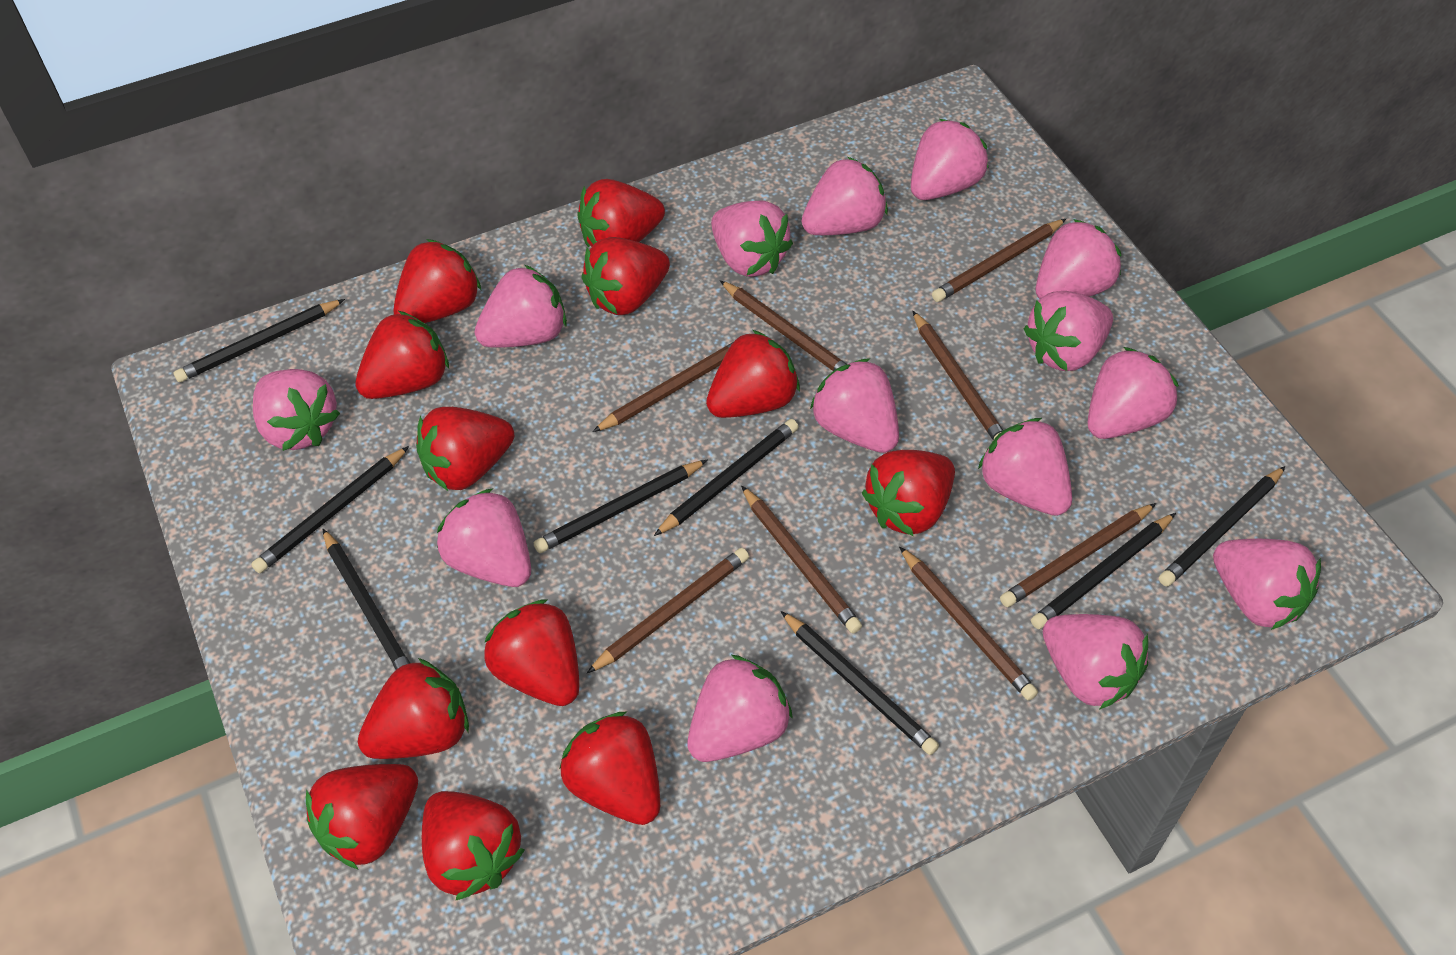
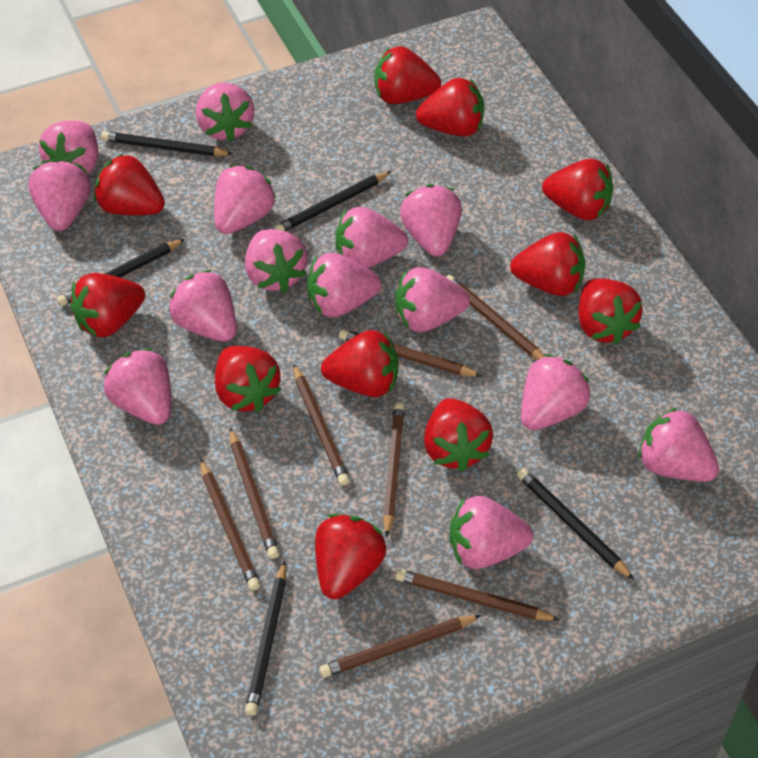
black pencil: [173,299,345,382] [251,446,409,573] [322,528,410,670] [534,460,707,553] [654,419,799,536] [780,611,939,755] [1031,513,1176,629] [1159,466,1286,587] = 8 -> [57,239,185,306] [101,131,233,156] [245,560,286,716] [274,171,391,231] [517,468,634,580] = 5
red strawberry: [306,764,418,870] [355,311,449,399] [358,658,469,759] [393,239,482,323] [416,407,514,491] [422,791,525,900] [484,599,579,706] [560,712,660,825] [577,179,665,247] [581,237,670,315] [706,330,800,418] [862,450,955,536] = 12 -> [70,273,145,337] [94,154,165,215] [215,346,281,412] [315,514,386,599] [321,330,399,397] [375,46,441,104] [416,78,484,136] [424,398,493,472] [510,232,585,296] [542,159,613,220] [578,278,643,345] = 11

